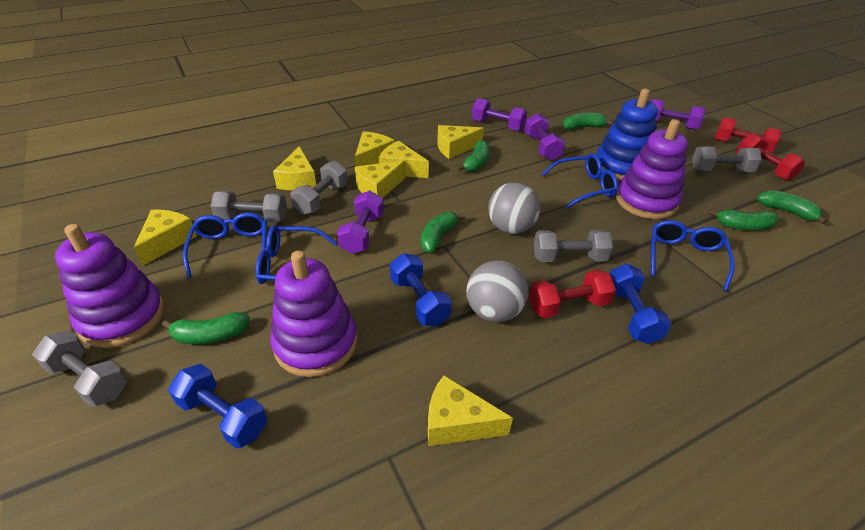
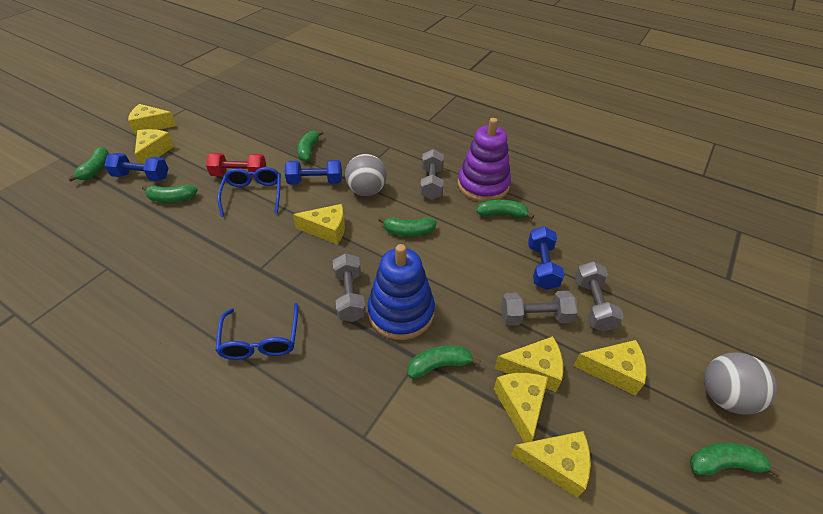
blue glasses: [183,212,267,278] [256,225,337,284] [541,153,618,208] [651,220,735,291] = 4 -> [215,303,298,360] [217,167,281,217] = 2
green banana: [162,312,250,344] [421,212,465,253] [457,140,490,172] [563,113,613,130] [709,209,779,230] [757,190,827,224] = 6 -> [68,147,109,182] [142,185,198,203] [297,130,323,162] [378,217,437,236] [408,345,481,379] [477,199,534,219] [690,443,782,477] = 7
grey dumbbell: [32,330,128,407] [211,191,287,223] [291,161,348,215] [534,230,613,262] [692,146,762,172] = 5 -> [333,253,366,322] [420,149,444,200] [501,291,578,325] [575,261,624,332] = 4
purple dumbbell: [337,190,384,254] [472,98,527,132] [524,113,565,161] [651,99,705,130] = 4 -> none = 0
purple stacking toy: [55,224,164,348] [270,251,357,377] [616,119,688,219] = 3 -> [458,118,511,202] = 1
red dumbbell: [529,270,616,318] [715,118,782,152] [736,134,805,181] = 3 -> [206,153,266,177] = 1

